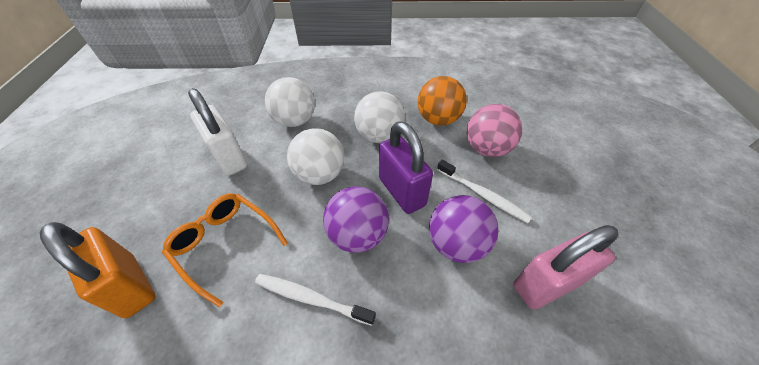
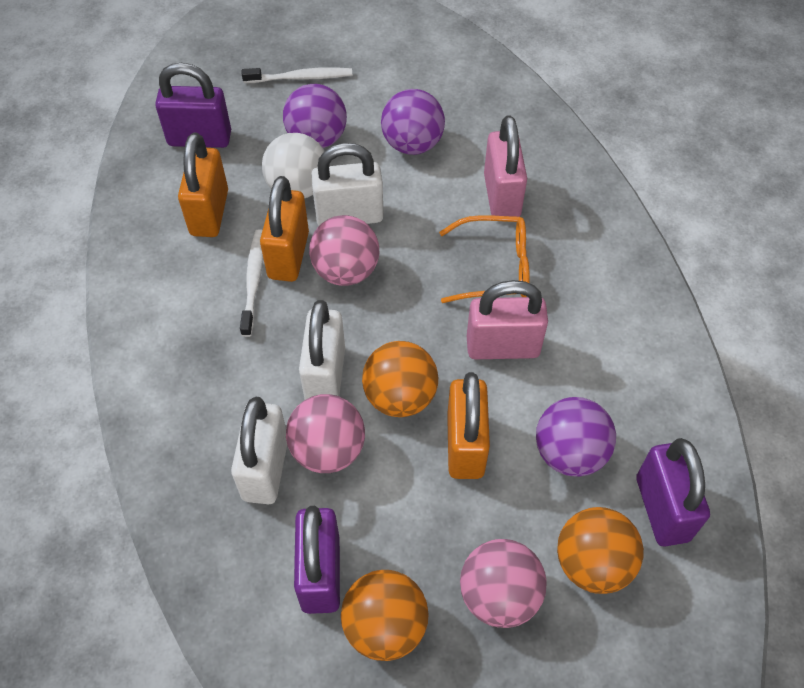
orange ball: [418,76,467,126] = 1 -> [341,570,429,661] [362,341,438,417] [557,507,644,594] = 3
orange padlock: [40,222,155,318] = 1 -> [178,132,228,237] [260,176,309,282] [447,372,490,479] = 3
pink ball: [467,104,522,157] = 1 -> [286,394,365,473] [309,215,379,286] [460,539,547,628] = 3
pink padlock: [514,225,618,309] = 1 -> [467,280,548,359] [484,115,527,217] = 2
purple ball: [323,186,389,253] [429,195,499,263] = 2 -> [283,84,347,148] [381,89,445,155] [536,397,616,477] = 3
purple padlock: [379,121,433,214] = 1 -> [155,63,231,148] [294,506,340,614] [636,438,710,546] = 3
white ball: [265,77,315,127] [287,128,344,185] [354,91,405,143] = 3 -> [262,133,324,198] = 1
white padlock: [188,88,247,176] = 1 -> [231,397,287,504] [299,300,345,400] [311,143,384,226] = 3

